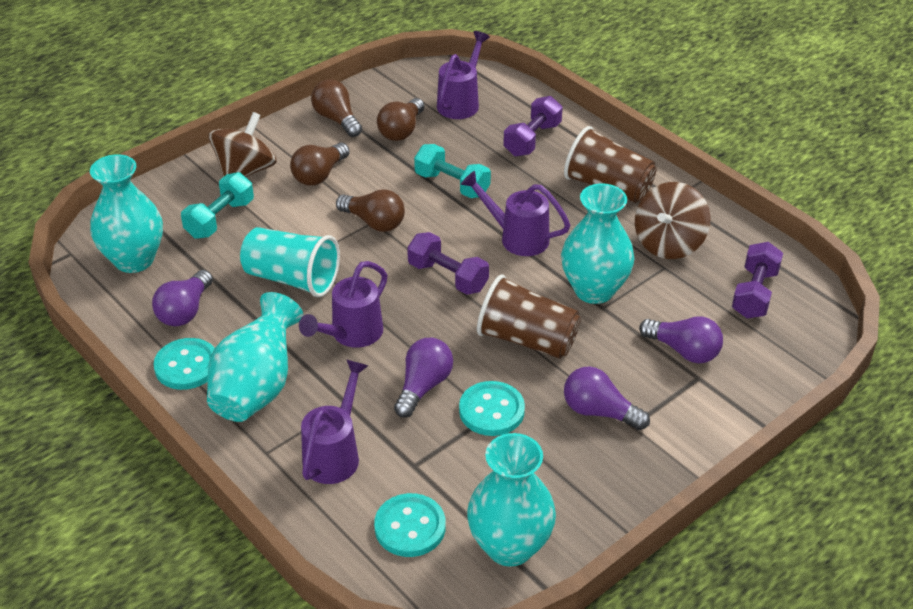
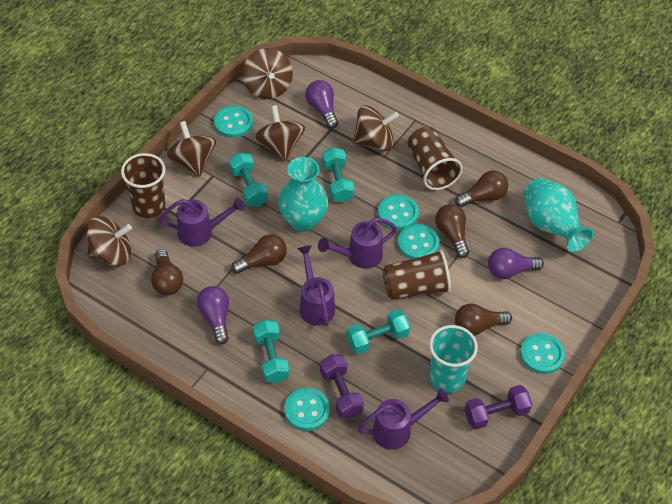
brown cup: [477,275,581,359] [564,126,657,203] = 2 -> [121,153,166,218] [383,249,451,300] [407,127,463,190] = 3
brown light bulb: [290,142,350,186] [311,79,362,137] [336,189,405,232] [377,98,424,141] = 4 -> [151,249,183,296] [231,234,287,274] [435,204,469,258] [455,170,508,207] [455,304,512,336] = 5
brown spinning top: [208,112,277,177] [635,182,711,259] = 2 -> [87,216,132,266] [165,121,216,177] [242,48,293,99] [254,105,305,162] [353,105,399,151] = 5
purple dumbbell: [407,232,489,295] [503,96,563,157] [732,242,783,318] = 3 -> [320,354,364,418] [465,385,532,430] = 2
purple light bulb: [152,270,213,326] [394,338,453,418] [564,366,650,430] [639,316,723,364] = 4 -> [197,286,229,344] [305,80,338,129] [488,248,544,279] = 3
turquoise button: [154,338,214,390] [374,493,446,557] [459,381,525,436] = 3 -> [214,105,253,138] [284,388,330,431] [378,194,419,230] [398,224,439,259] [520,333,565,374] = 5
turquoise dumbbell: [181,172,254,239] [414,144,491,198] = 2 -> [229,153,268,207] [253,320,289,383] [322,147,354,203] [346,309,410,355] = 4
turquoise vase: [90,154,163,273] [207,292,304,422] [467,433,556,567] [561,184,634,304] = 4 -> [278,157,328,232] [523,178,594,252] = 2

